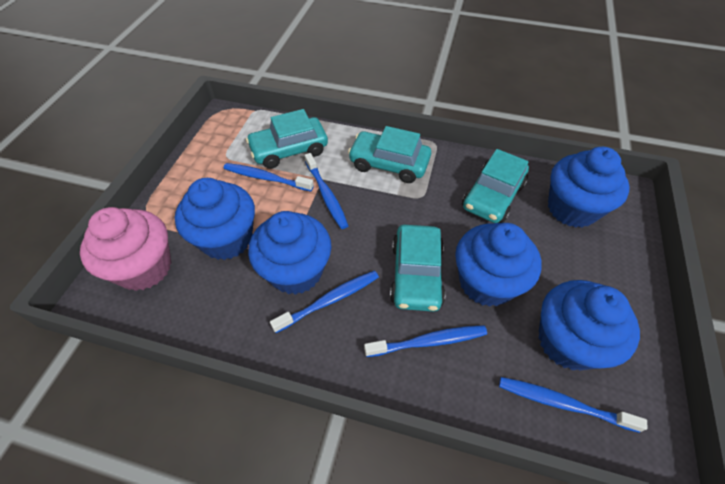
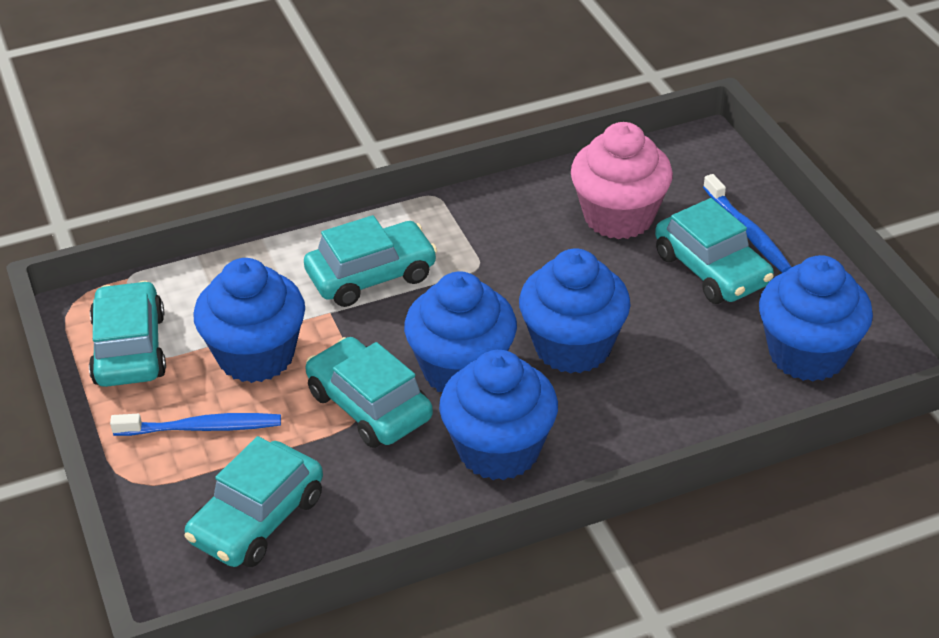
blue toothbrush: [224,163,314,191] [270,270,379,333] [305,153,348,229] [364,325,487,357] [499,377,648,433] = 5 -> [110,413,281,436] [703,174,791,273] = 2
turquoise car: [246,109,328,169] [348,126,431,183] [390,225,446,312] [462,149,529,223] = 4 -> [89,281,166,387] [185,436,323,567] [304,215,437,307] [305,337,433,448] [655,198,774,304] = 5

